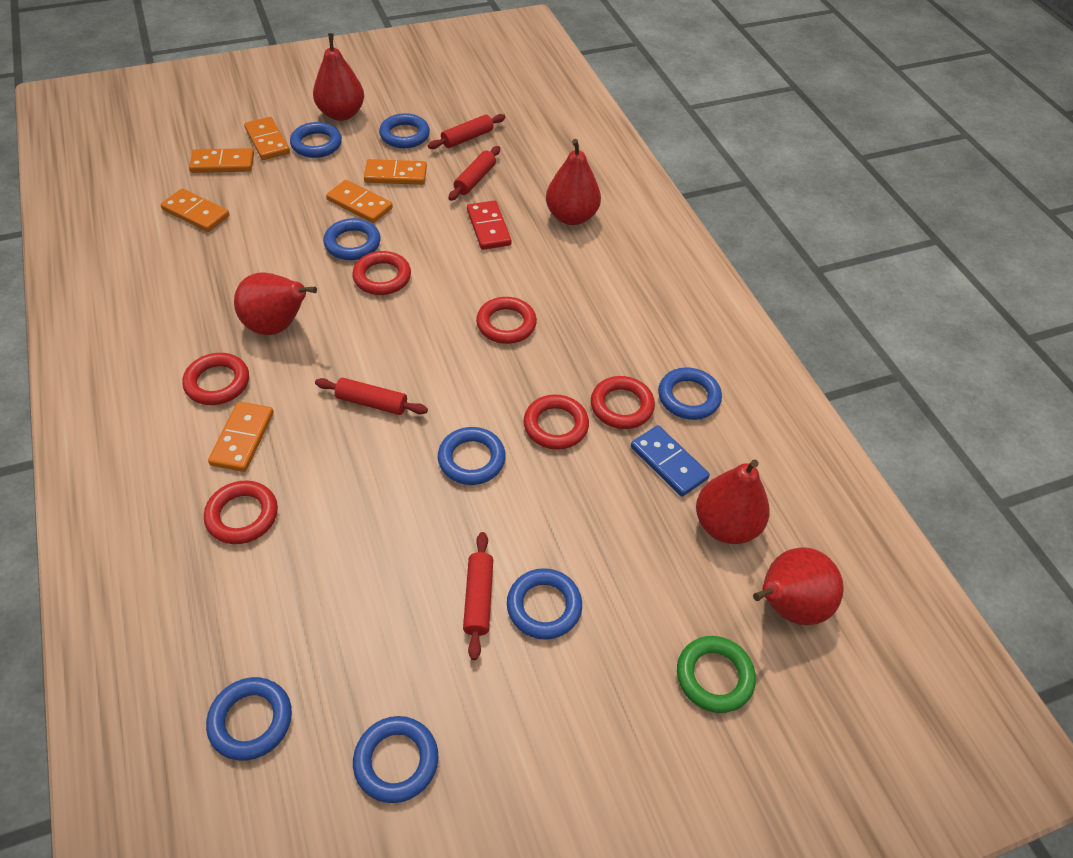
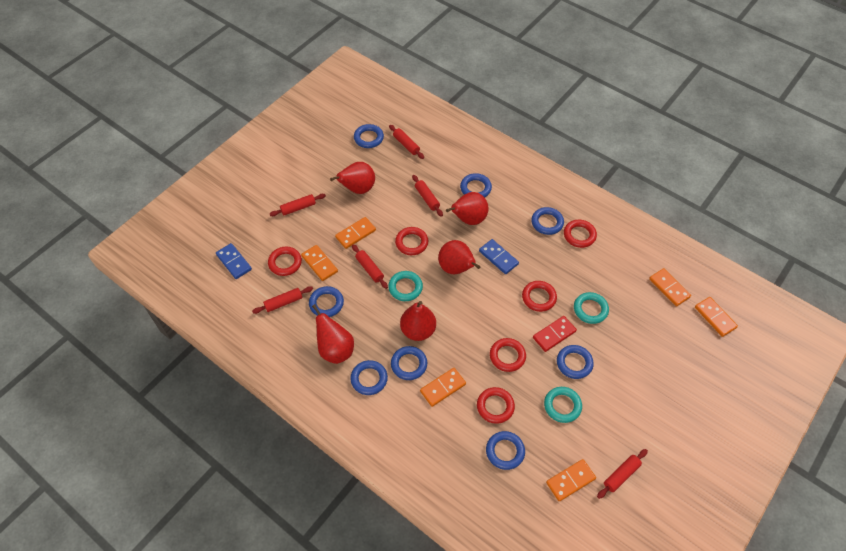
blue domino: [631,425,710,497] = 1 -> [216,243,252,279] [479,239,519,274] = 2
green ring: [677,636,756,713] = 1 -> none = 0
red rolling pin: [315,378,428,415] [428,114,505,149] [448,146,500,201] [463,532,493,660] = 4 -> [252,286,313,314] [270,194,326,216] [352,244,388,289] [389,125,424,159] [412,175,443,217] [597,449,648,499] = 6
turquoise ring: none = 0 -> [388,271,423,301] [544,387,582,423] [574,292,609,324] = 3

